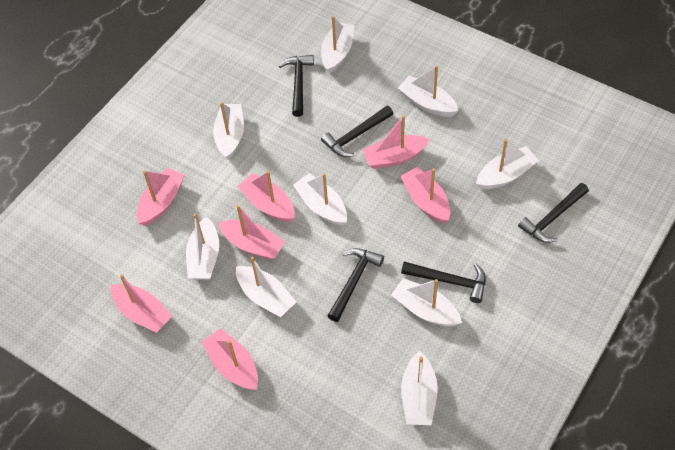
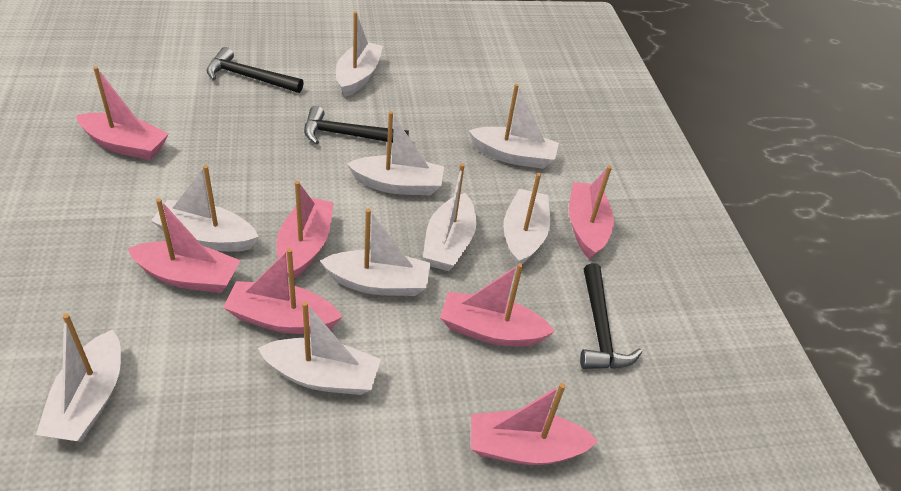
black hammer: [279,55,314,117] [321,106,393,157] [328,248,384,322] [401,262,486,303] [518,183,589,243] = 5 -> [207,47,304,93] [304,106,409,144] [580,263,642,369] = 3

